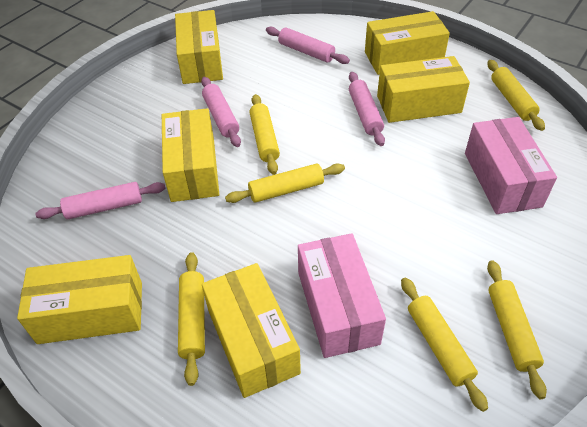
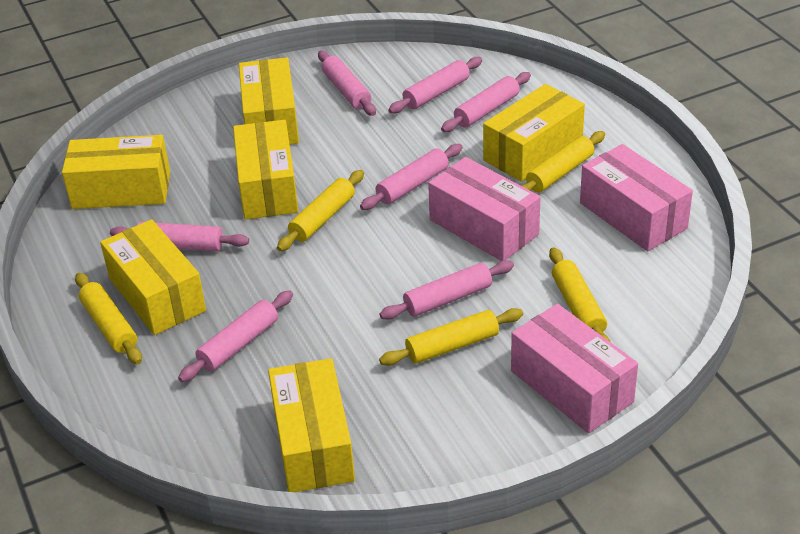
pink box: [298,233,386,358] [465,117,557,214] = 2 -> [428,157,541,261] [511,304,638,433] [580,144,693,251] = 3
pink rolling pin: [35,182,166,219] [201,77,241,147] [266,27,350,64] [349,72,385,146] = 4 -> [110,222,249,251] [178,290,293,382] [318,51,376,116] [360,144,463,210] [379,260,514,320] [388,57,482,113] [441,72,531,132] = 7
yellow rolling pin: [178,252,205,386] [225,163,345,203] [250,94,280,175] [401,277,488,412] [487,60,545,131] [487,260,547,399] = 6 -> [75,273,142,364] [277,170,364,251] [379,308,523,366] [521,131,605,192] [549,247,610,342] = 5

